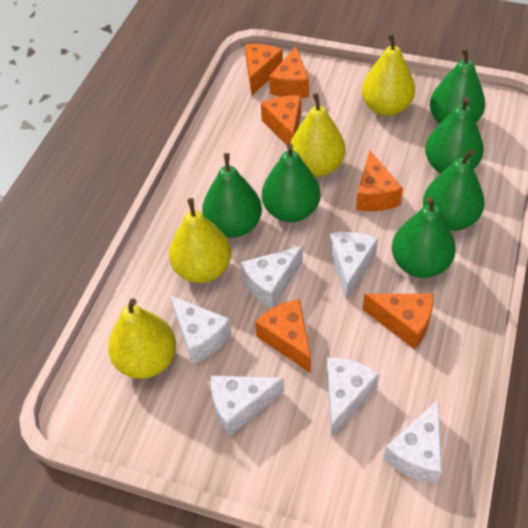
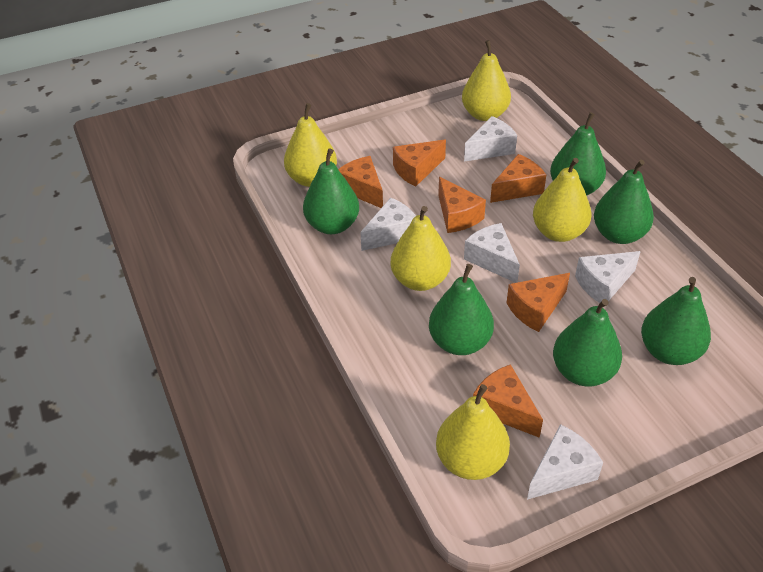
white cheese: [170,295,232,364] [211,376,284,436] [241,246,303,308] [326,357,379,437] [329,232,378,300] [383,400,442,484] = 6 -> [360,198,416,251] [464,116,517,162] [464,223,520,283] [527,424,603,500] [575,251,641,303] = 5
yellow pear: [108,299,176,379] [169,198,231,283] [290,93,346,177] [362,33,415,116] = 4 -> [284,103,337,187] [390,206,451,291] [436,384,510,480] [462,40,511,121] [533,158,591,242] = 5

